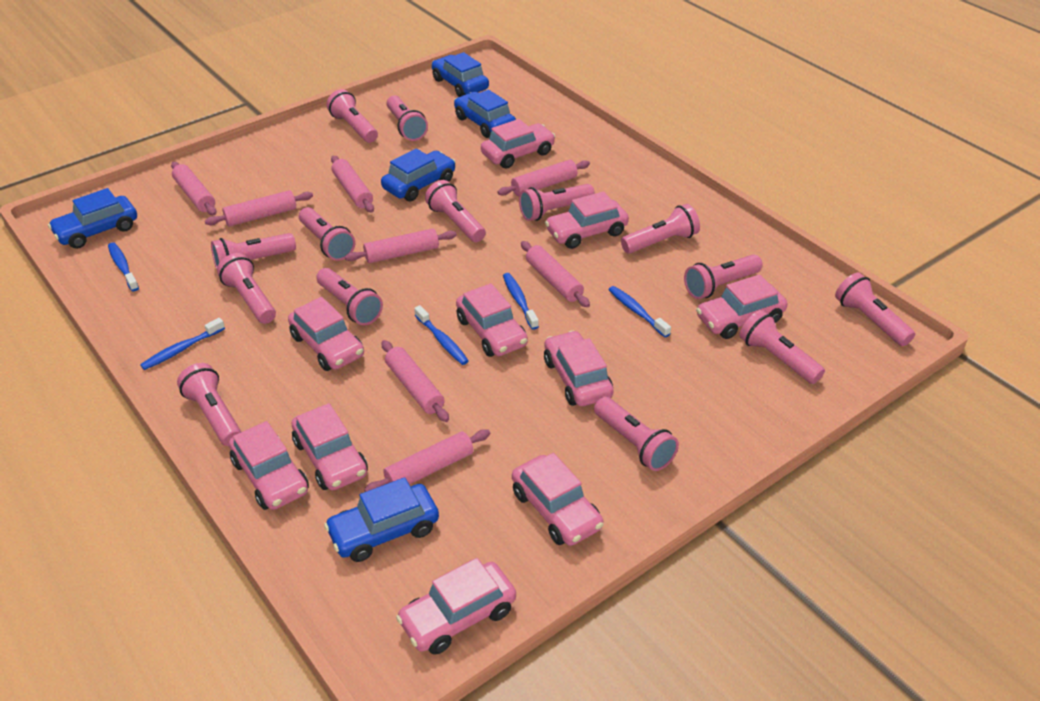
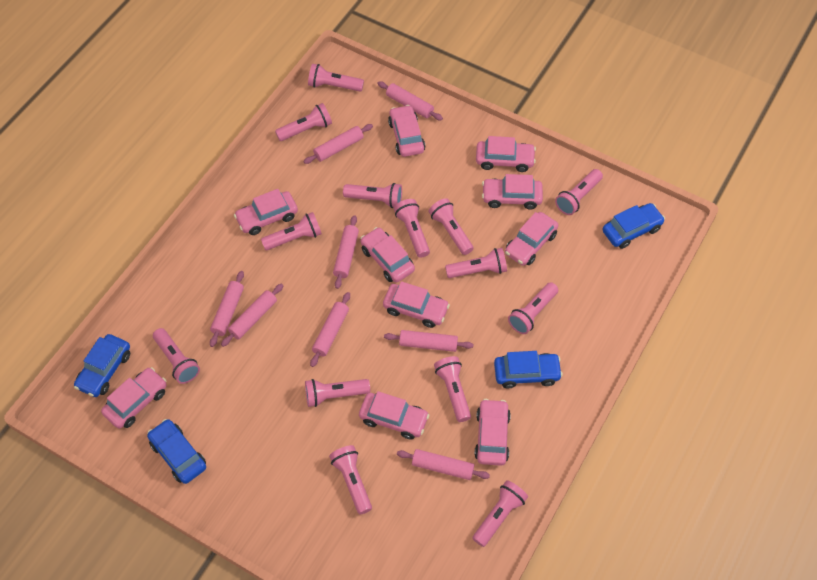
blue car: [48,188,137,249] [324,477,439,562] [381,148,456,201] [432,52,489,97] [454,89,516,138] = 5 -> [74,334,130,397] [147,419,206,484] [494,351,563,388] [602,203,665,249] = 4
blue toothbrush: [108,242,139,291] [140,318,225,370] [414,305,469,365] [503,273,539,330] [609,286,671,337] = 5 -> none = 0

